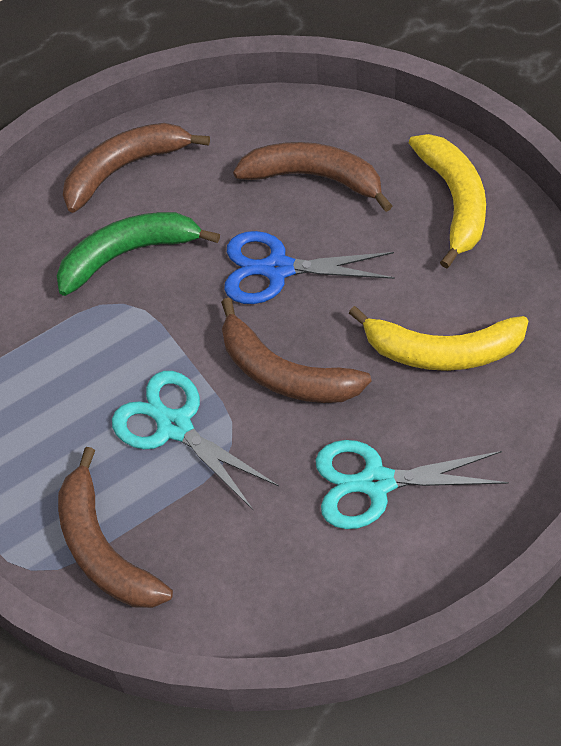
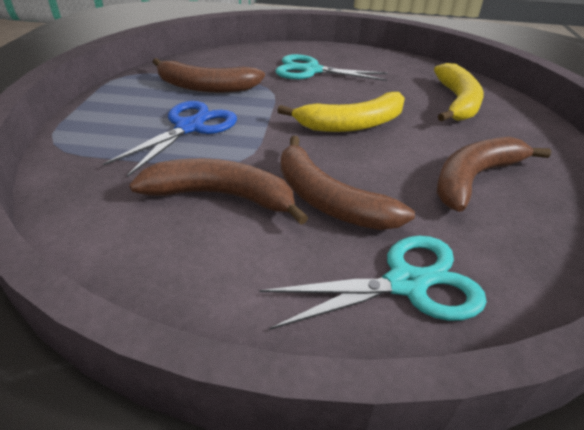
green banana: [57,212,220,296] = 1 -> none = 0

